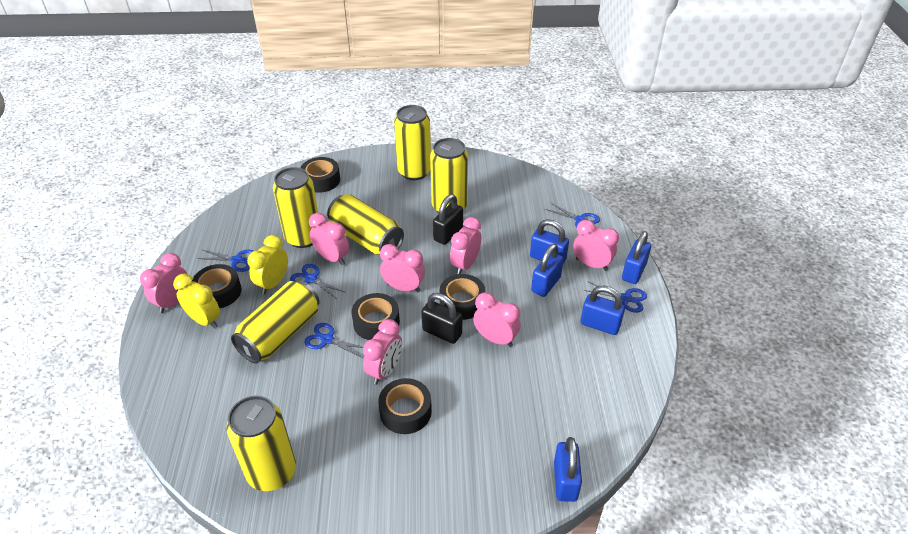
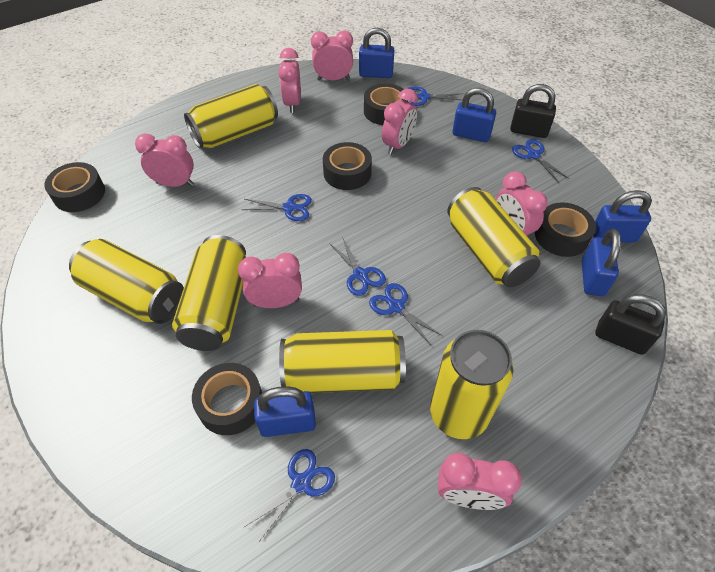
blue scissors: [197,250,254,272] [290,264,345,299] [304,323,363,358] [545,202,600,228] [584,281,647,313] = 5 -> [242,194,312,221] [244,449,335,543] [329,237,386,296] [369,283,441,345] [408,86,463,106] [512,139,569,183] = 6
yellow clock: [173,274,220,329] [247,235,288,295] = 2 -> none = 0

